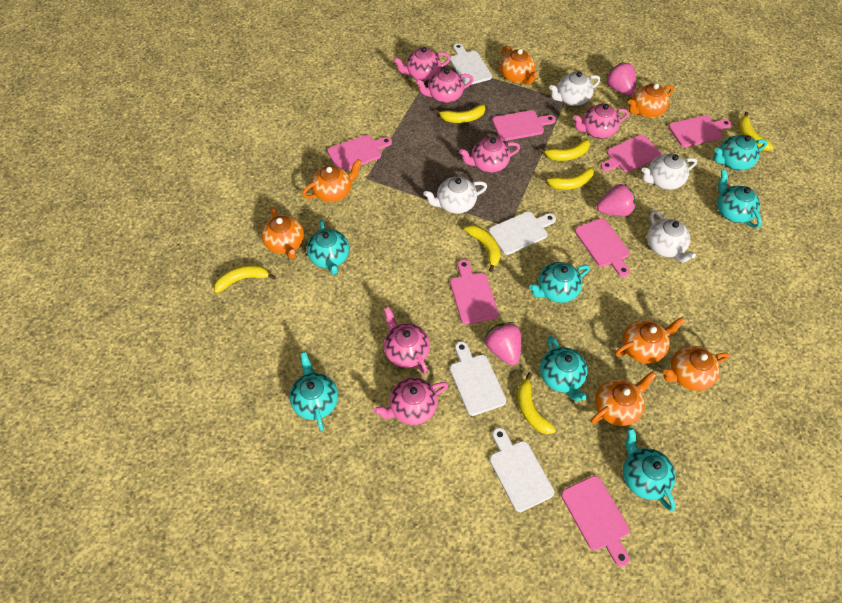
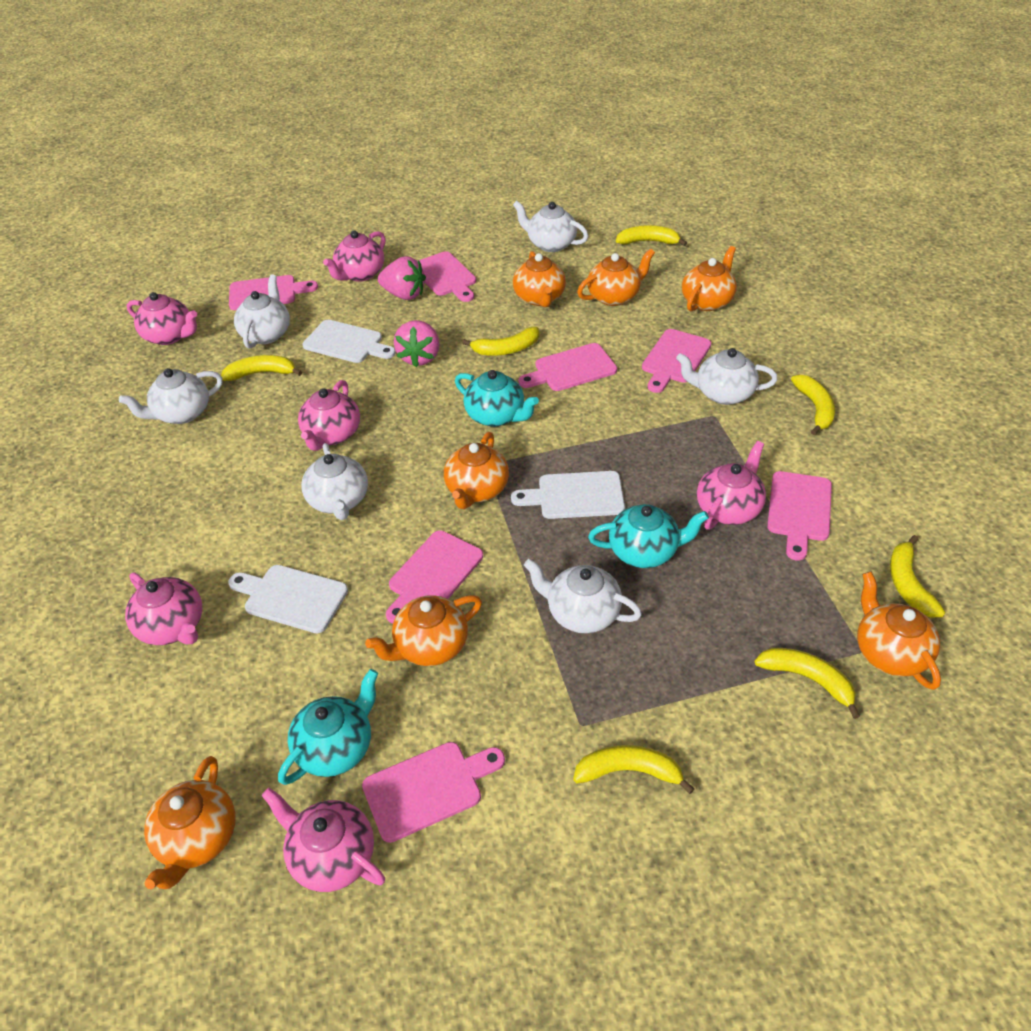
pink strawberry: [485,322,521,365] [597,183,636,216] [605,62,636,96] = 3 -> [378,256,426,300] [394,320,440,367] = 2
turquoise teapot: [290,352,338,431] [307,220,349,275] [529,262,590,303] [540,336,588,401] [623,428,676,511] [714,135,767,170] [717,169,762,228] = 7 -> [278,669,378,785] [455,370,539,427] [588,504,709,568] = 3
white cutting board: [450,43,492,85] [450,341,506,416] [489,212,556,255] [490,428,554,512] = 4 -> [228,565,348,633] [303,320,396,363] [511,471,625,519] = 3
white teapot: [423,177,487,214] [549,71,601,106] [642,154,697,190] [647,210,696,263] = 4 -> [119,368,223,424] [234,274,290,349] [301,443,368,520] [513,201,588,252] [524,559,642,633] [676,348,778,405] = 6

